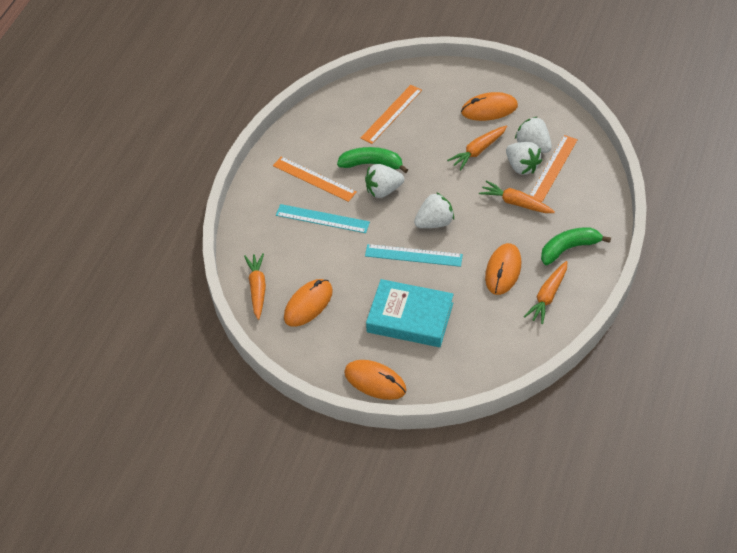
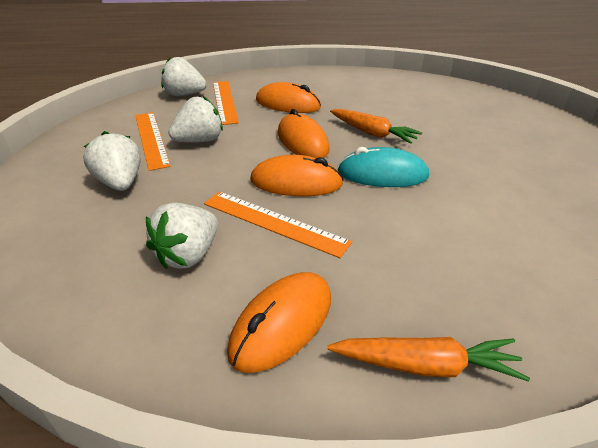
green banana: [337,147,408,173] [541,227,611,265] = 2 -> none = 0
orange carrot: [244,253,266,320] [447,126,507,170] [479,180,555,213] [524,261,567,324] = 4 -> [327,337,530,381] [330,109,422,144] = 2
turquoise book: [366,279,454,347] = 1 -> none = 0
turquoise mouse: none = 0 -> [337,147,429,187] = 1
turquoise ruler: [276,204,370,233] [365,244,463,267] = 2 -> none = 0

